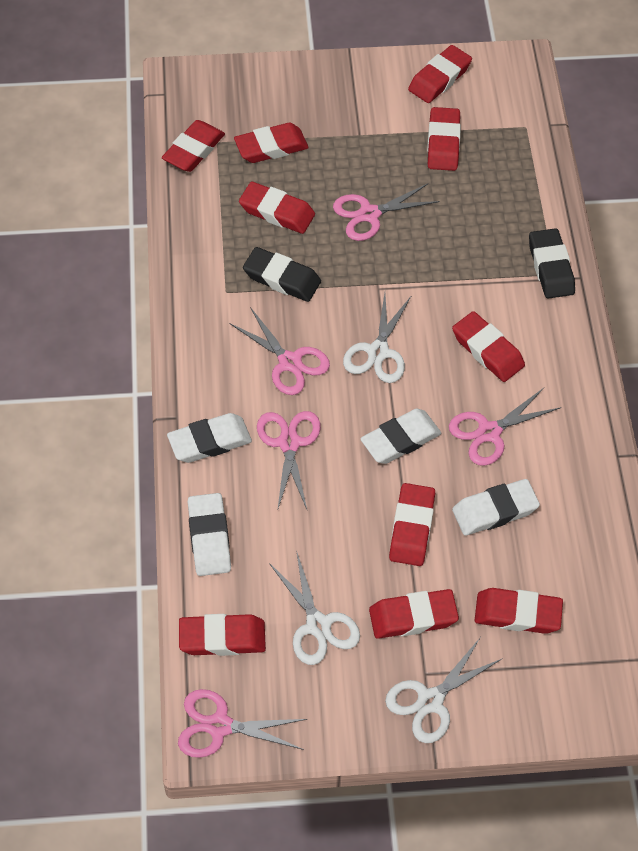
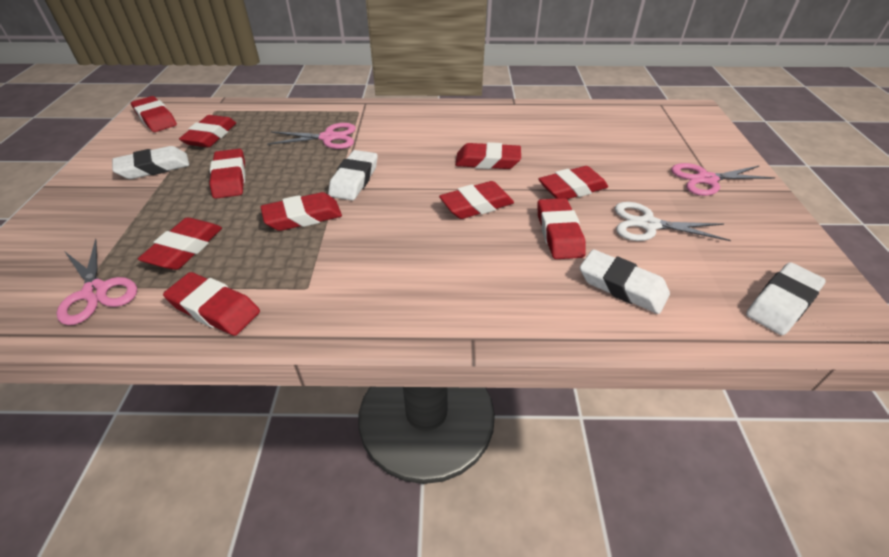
black eraser: [243,247,321,302] [529,228,575,299] = 2 -> none = 0
pink scissors: [178,689,307,758] [229,307,330,395] [257,411,321,511] [333,183,440,241] [449,388,561,466] = 5 -> [56,238,137,325] [267,123,356,149] [671,163,775,196] = 3
white scissors: [269,550,360,665] [343,293,412,383] [385,638,503,743] = 3 -> [615,202,731,241] = 1

